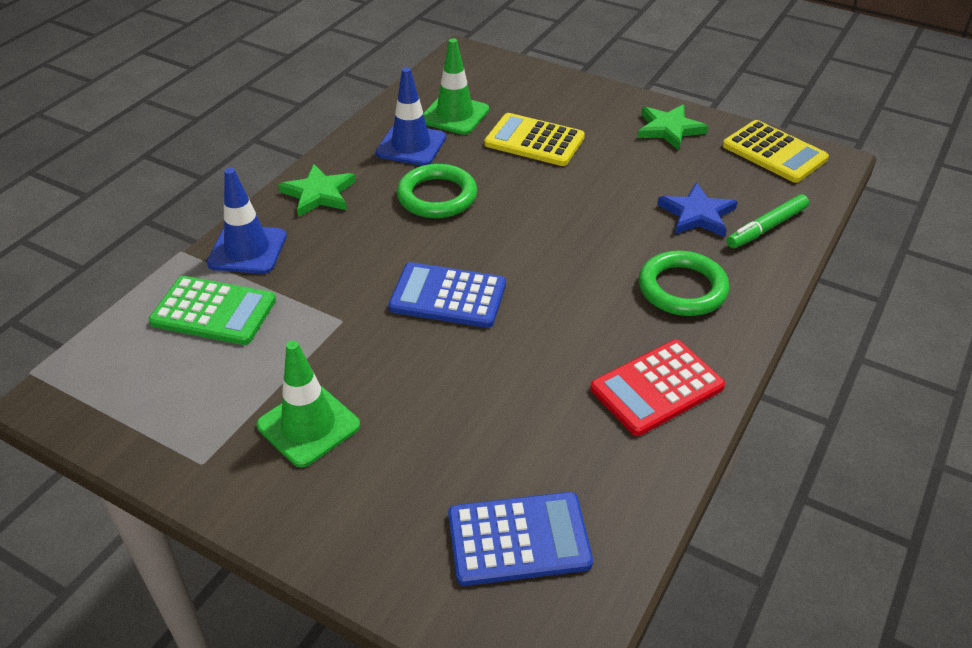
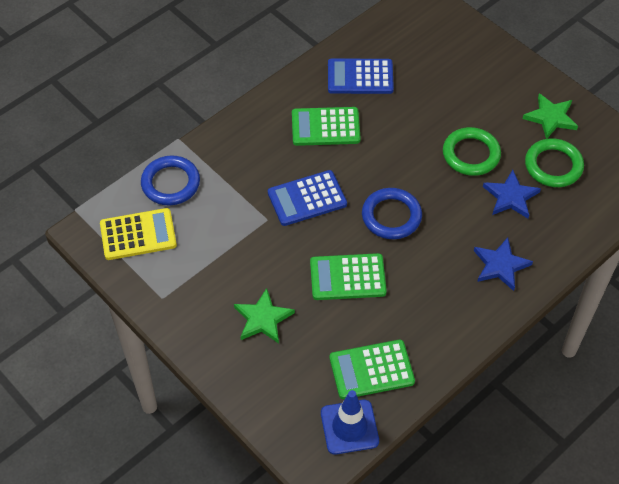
blue ring: none = 0 -> [141,156,200,205] [362,188,422,239] = 2
blue star: [657,183,738,237] = 1 -> [474,237,533,291] [483,170,541,218] = 2
blue traffic cone: [207,168,286,274] [376,67,446,166] = 2 -> [321,390,379,455] = 1
green calculator: [149,276,276,345] = 1 -> [292,107,361,146] [310,253,387,300] [330,340,415,399] = 3
green marker: [727,194,809,248] = 1 -> none = 0
green traffic cone: [257,340,360,467] [423,38,489,135] = 2 -> none = 0
red calculator: [590,340,725,436] = 1 -> none = 0
yellow calculator: [484,113,585,166] [723,120,829,183] = 2 -> [100,208,177,260] = 1

